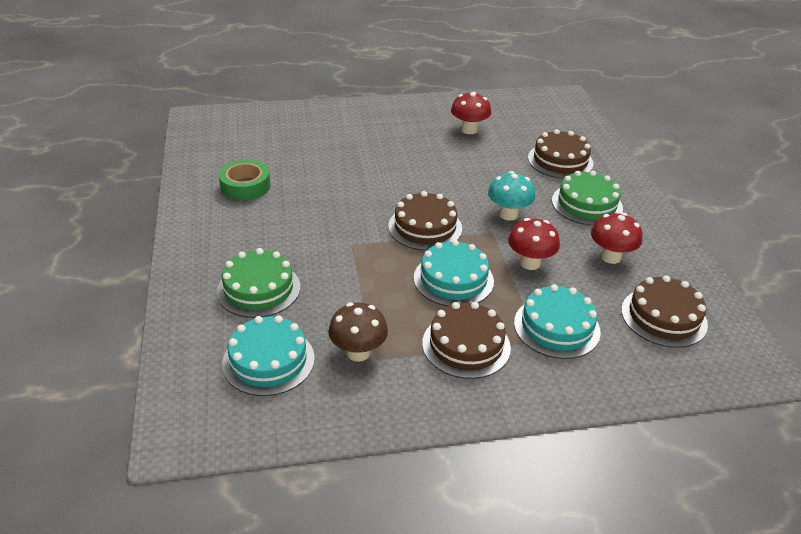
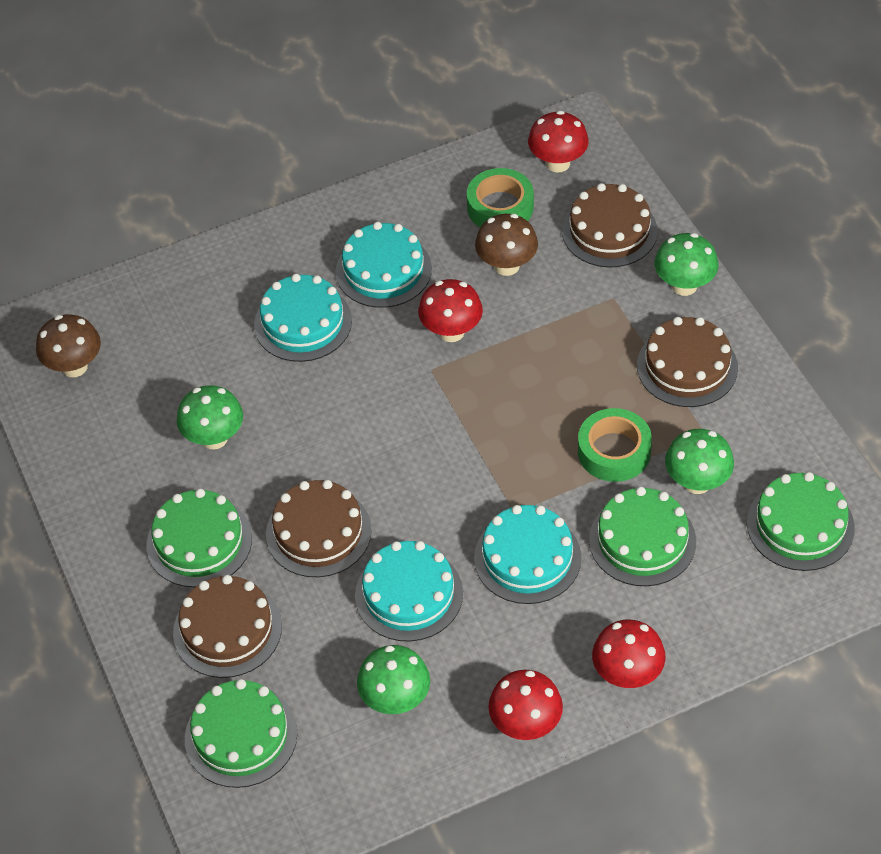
brown mushroom: [328,303,388,362] = 1 -> [36,314,101,377] [475,214,538,276] = 2
green cake: [217,248,300,318] [552,171,623,226] = 2 -> [147,489,252,587] [185,679,298,788] [589,487,696,586] [747,472,855,571] = 4
green mushroom: none = 0 -> [177,385,243,450] [357,645,430,714] [654,233,719,296] [665,429,734,494] = 4
green tape: [219,160,270,201] = 1 -> [467,168,534,227] [578,408,652,482] = 2
red mushroom: [451,92,491,134] [508,218,560,270] [591,213,642,264] = 3 -> [418,279,483,342] [488,670,563,740] [528,111,589,172] [592,620,666,688] = 4
turquoise cake: [222,316,315,396] [414,240,494,306] [514,284,601,359] = 3 -> [254,274,352,362] [336,222,432,308] [355,541,463,641] [474,505,581,604] = 4
turquoise mushroom: [488,171,535,221] = 1 -> none = 0

